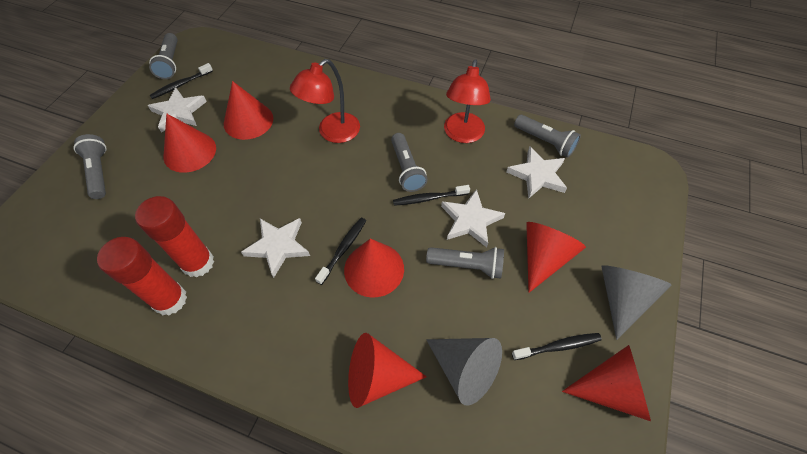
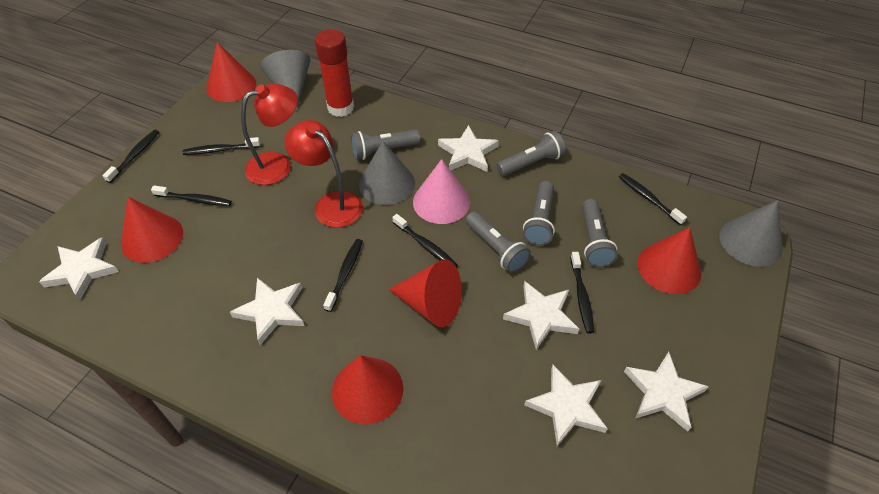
black toothbrush: [150,63,213,99] [315,218,366,285] [393,185,470,206] [512,333,602,360] = 4 -> [102,130,159,183] [151,186,232,206] [183,137,260,155] [323,239,363,312] [392,214,458,267] [570,252,594,333] [619,173,687,225] = 7
grey cone: [426,338,502,406] [601,265,671,340] = 2 -> [260,50,310,111] [359,141,415,205] [720,200,783,267] = 3
pink cone: none = 0 -> [413,159,470,224] = 1
red cone: [163,113,216,173] [224,81,273,140] [344,238,404,297] [348,333,427,408] [526,222,586,293] [562,345,651,421] = 6 -> [121,197,183,263] [206,42,256,102] [332,355,403,425] [388,259,462,327] [637,227,701,294] = 5
red glue stick: [97,237,187,315] [135,196,214,278] = 2 -> [315,29,354,117] = 1
white star: [148,87,207,133] [241,218,310,278] [441,189,505,247] [506,146,567,199] = 4 -> [39,237,119,300] [230,278,304,345] [438,125,499,172] [503,281,579,350] [524,365,608,446] [624,352,709,432] = 6

